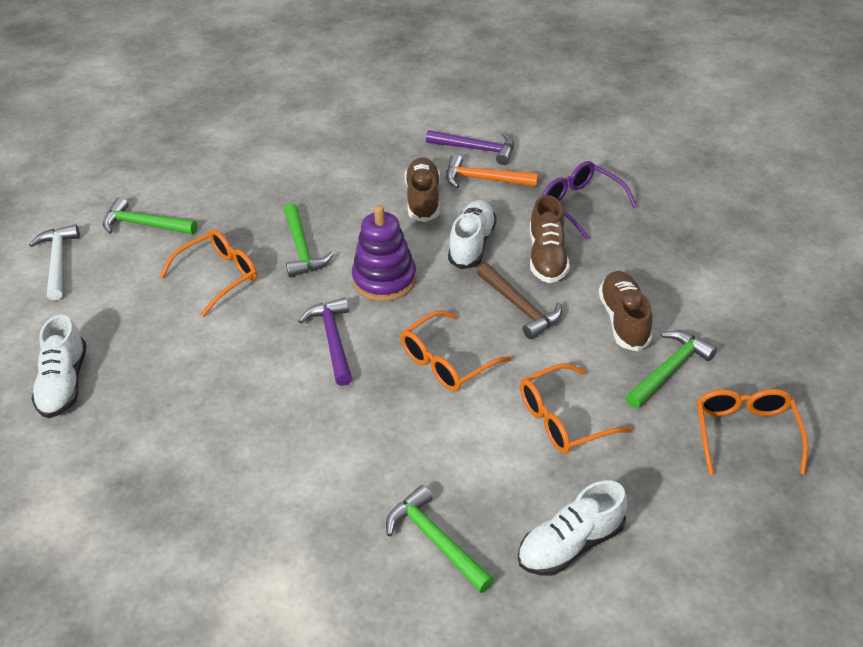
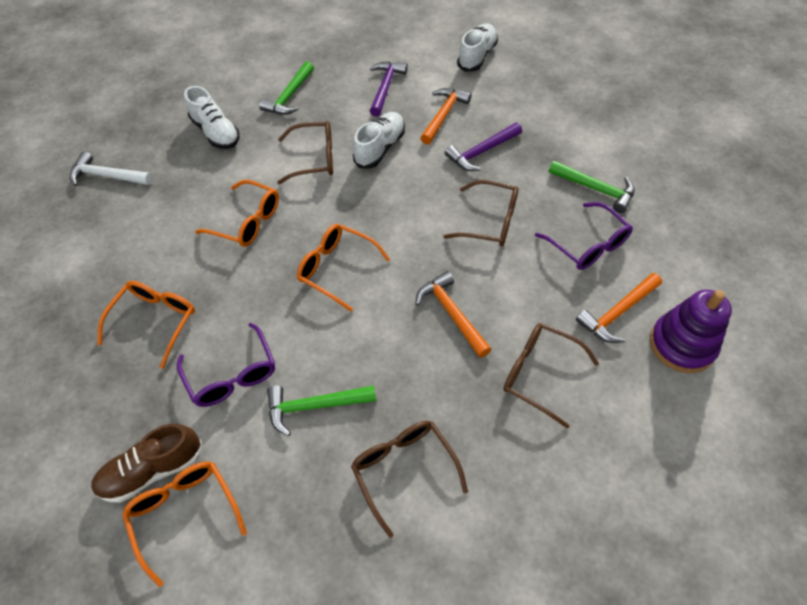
brown glasses: none = 0 -> [277,121,333,184] [351,421,468,538] [443,180,518,246] [503,323,599,428] = 4
brown hammer: [477,263,562,339] = 1 -> none = 0
brown shoe: [405,157,440,222] [530,195,570,283] [599,271,653,352] = 3 -> [91,423,202,503] = 1
green hammer: [103,197,197,235] [284,203,333,277] [386,485,494,593] [626,330,717,408] = 4 -> [259,61,314,115] [267,385,376,436] [549,161,635,213] = 3
orange hammer: [446,154,538,188] = 1 -> [415,271,491,358] [420,88,472,145] [576,273,662,343] = 3
purple glasses: [542,161,637,240] = 1 -> [177,323,275,407] [535,202,633,270] = 2

